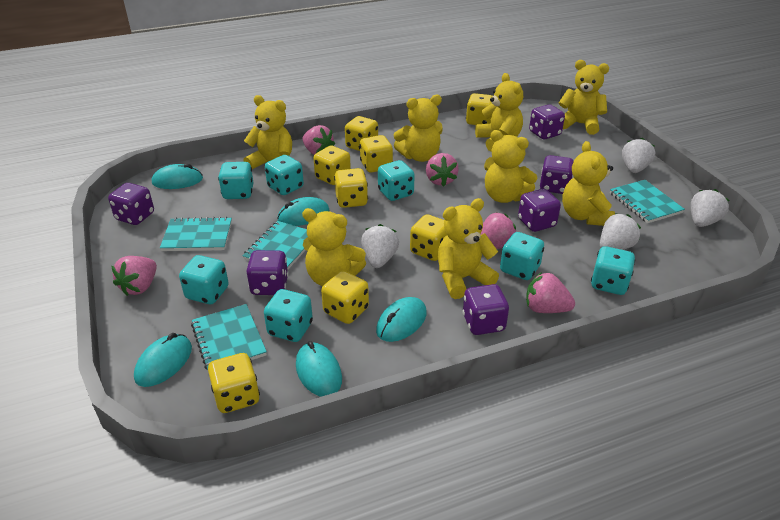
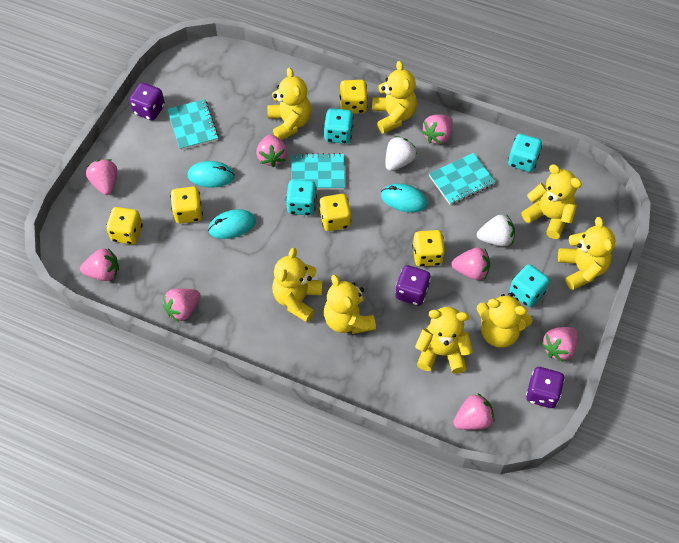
pink strawberry: [112,256,157,296] [303,125,335,155] [426,153,459,187] [480,212,516,249] [526,272,575,313] = 5 -> [80,248,119,281] [86,159,117,195] [163,289,201,323] [256,134,287,168] [421,114,453,144] [451,248,490,280] [453,393,494,430] [541,327,578,362] = 8
purple dice: [108,183,154,225] [247,250,289,295] [462,284,509,335] [518,189,561,232] [529,104,565,139] [540,155,574,194] = 6 -> [129,83,165,121] [395,265,431,306] [526,367,565,408] = 3
turquoise dice: [179,255,229,304] [218,162,254,199] [264,289,313,342] [265,155,304,195] [378,160,415,201] [500,232,544,280] [591,246,635,295] = 7 -> [286,179,317,215] [324,108,354,144] [508,134,542,172] [509,264,549,307] = 4
turquoise mouse: [134,333,192,387] [152,164,203,189] [277,197,329,226] [296,341,342,397] [376,297,427,342] = 5 -> [188,161,235,188] [208,209,256,239] [381,184,428,212] = 3
turquoise notebook: [160,217,232,251] [191,304,267,370] [242,221,308,270] [610,180,685,223] = 4 -> [167,99,219,150] [291,153,345,190] [429,153,495,205] = 3
white strawberry: [361,224,399,268] [600,213,641,250] [622,138,655,173] [691,189,729,227] = 4 -> [385,136,417,171] [477,214,515,247] = 2
yellow dice: [208,353,260,413] [313,146,351,185] [321,271,369,324] [334,168,368,208] [345,116,378,151] [359,135,393,173] [410,214,447,261] [466,93,493,125] = 8 -> [106,207,143,244] [170,187,203,223] [319,194,351,231] [340,80,368,114] [412,230,445,267] = 5

